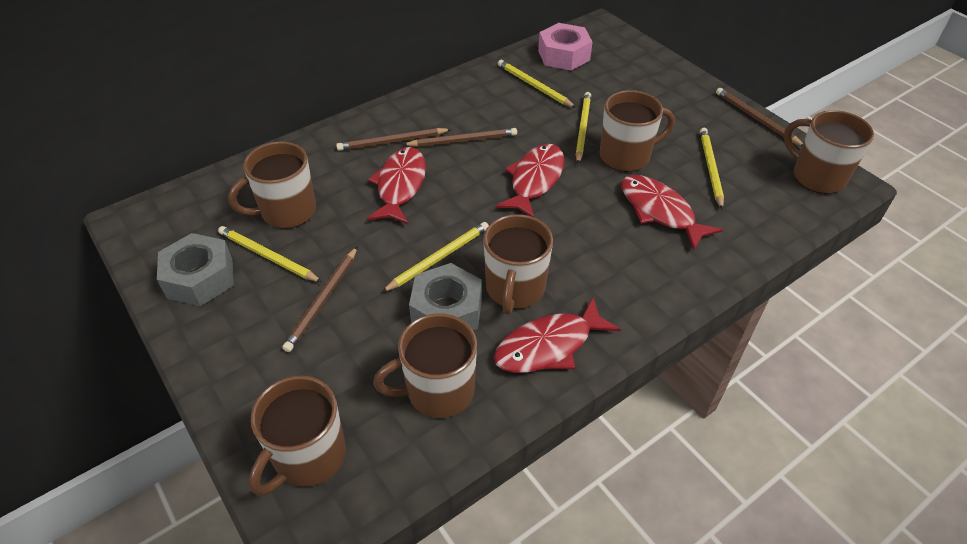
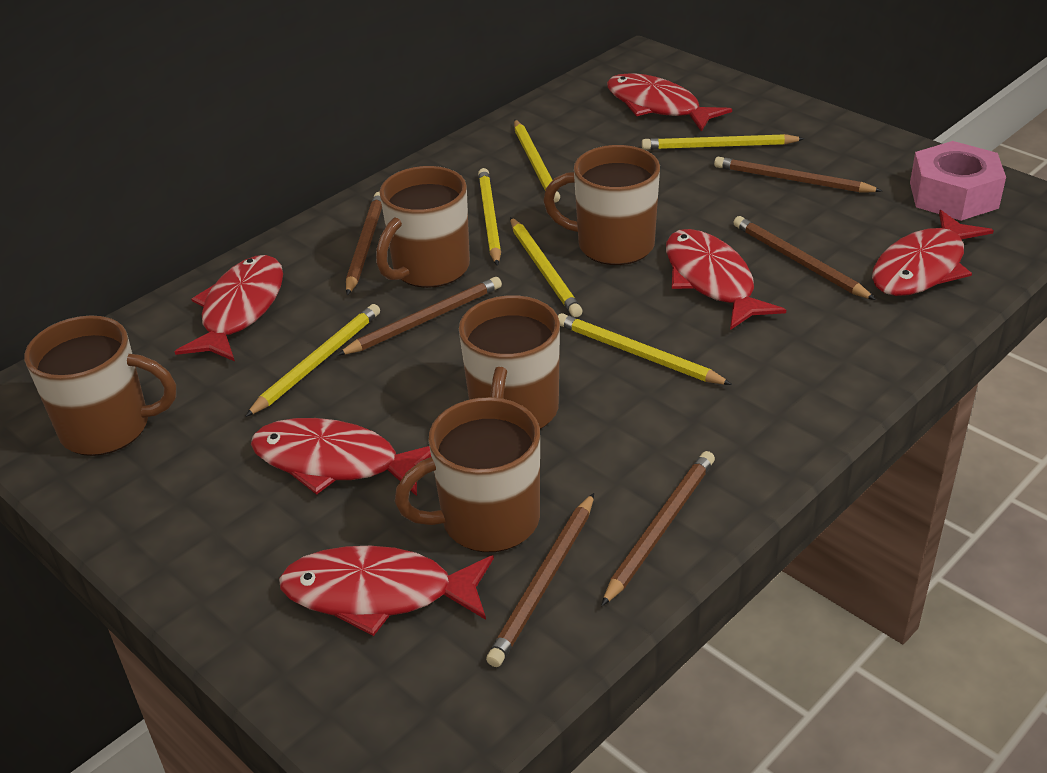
brown mug: [228,142,316,229] [249,376,346,496] [373,313,477,418] [483,214,553,314] [600,90,675,172] [784,110,874,194] = 6 -> [24,316,176,456] [376,166,470,288] [395,397,540,552] [459,295,560,429] [543,145,660,265] = 5
brown pencil: [282,246,358,352] [336,128,452,151] [403,128,517,147] [716,88,803,146] = 4 -> [337,277,502,355] [346,192,382,295] [486,493,594,667] [601,451,715,606] [714,157,882,193] [733,216,876,300] = 6
grey nut: [157,233,234,306] [409,263,482,330] = 2 -> none = 0
red fish: [367,147,426,224] [494,298,621,373] [496,144,564,218] [621,175,723,251] = 4 -> [174,255,283,361] [251,418,431,496] [279,546,494,636] [607,73,732,132] [666,229,786,330] [872,210,994,296] = 6
yellow pencil: [218,226,322,282] [381,222,489,293] [498,60,576,108] [575,92,591,164] [700,128,724,210] = 5 -> [245,304,380,417] [478,168,501,266] [510,217,582,317] [514,120,560,203] [558,313,732,385] [642,134,805,150] = 6

